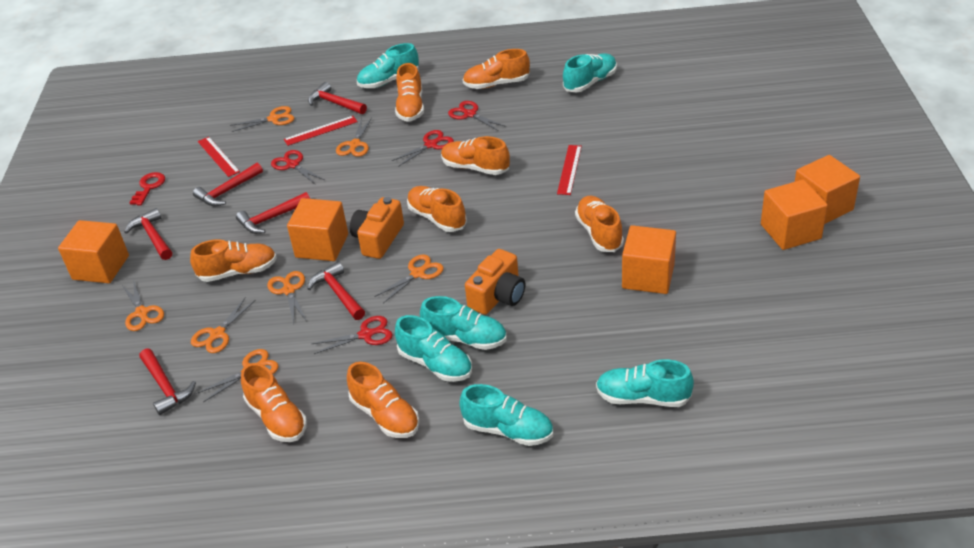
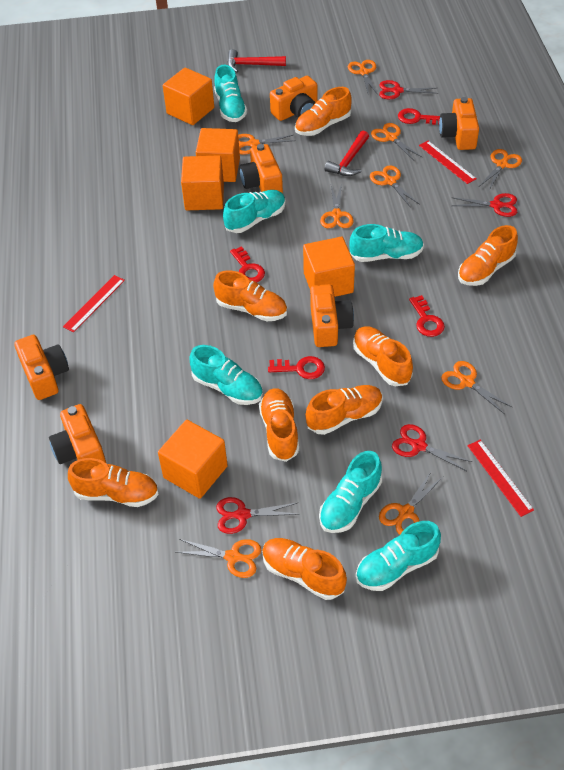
orange camera: [350,197,404,259] [465,249,525,315] = 2 -> [14,335,69,400] [49,404,106,464] [239,144,283,193] [270,76,317,121] [310,284,354,347] [439,97,479,150] = 6
orange scissors: [122,279,164,331] [191,297,255,353] [198,349,279,402] [230,106,294,132] [267,271,307,323] [336,118,372,157] [374,254,444,303] = 7 -> [176,539,261,578] [238,134,296,155] [320,184,354,228] [348,60,378,95] [370,165,420,208] [371,123,422,160] [379,470,443,535] [441,361,513,414] [480,149,522,190] = 9
red hammer: [125,208,172,260] [139,349,196,415] [193,163,263,207] [236,192,310,234] [307,262,365,320] [308,82,367,114] = 6 -> [227,49,286,73] [325,131,369,176] = 2
red key: [129,172,165,205] = 1 -> [230,246,265,283] [268,356,325,379] [398,108,440,125] [409,295,445,337] = 4

